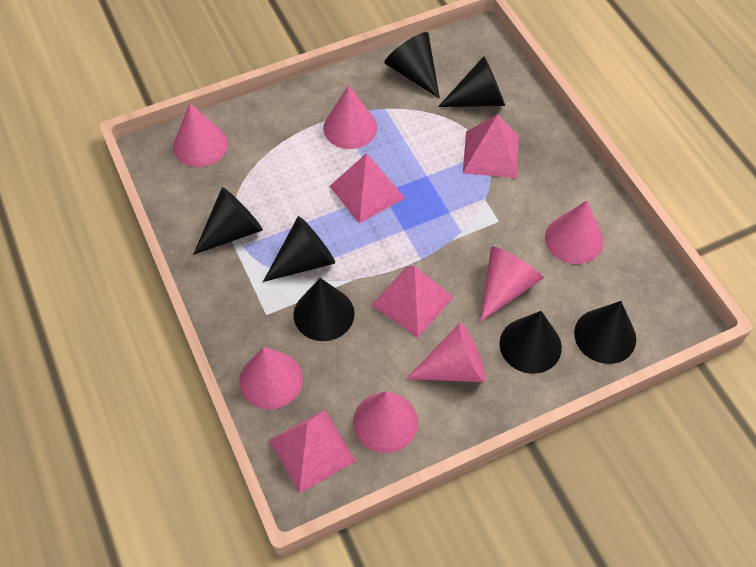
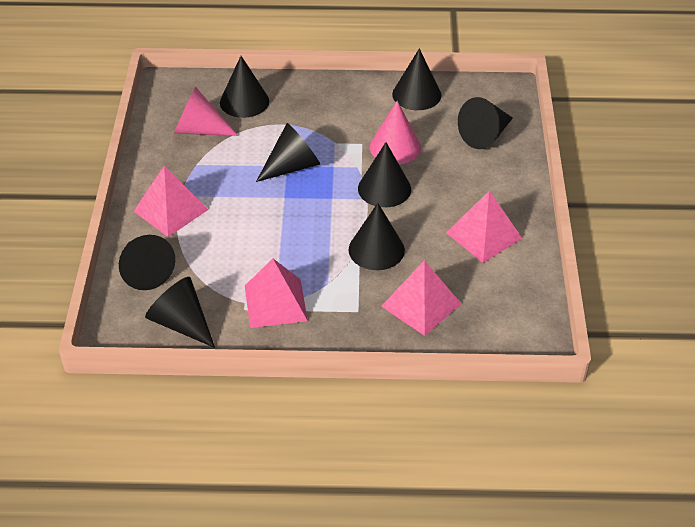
black cone: [193,187,263,255] [263,216,335,282] [294,278,354,341] [385,32,440,99] [438,56,505,107] [500,311,562,374] [574,301,636,364] = 7 -> [119,235,175,290] [145,277,215,348] [220,56,269,118] [256,123,320,182] [349,203,405,270] [358,142,411,207] [392,48,441,110] [458,97,513,149] = 8
pink cone: [173,103,228,167] [240,347,303,409] [323,85,377,149] [353,391,418,453] [406,322,486,382] [480,246,544,322] [545,200,603,264] = 7 -> [174,87,239,136] [370,101,421,164] = 2

